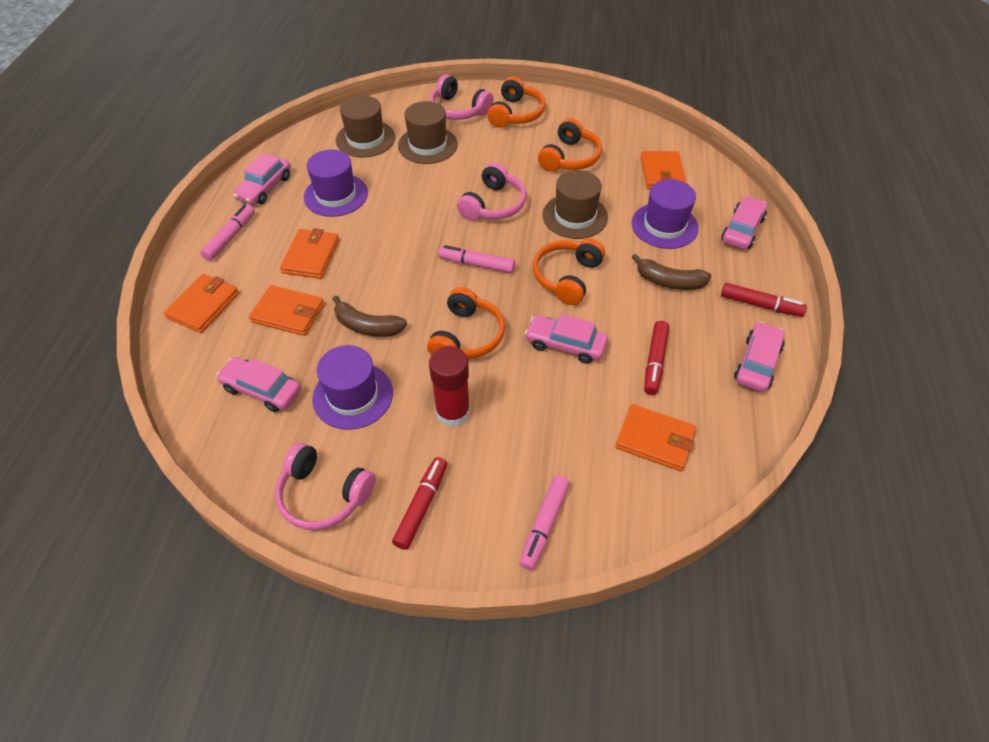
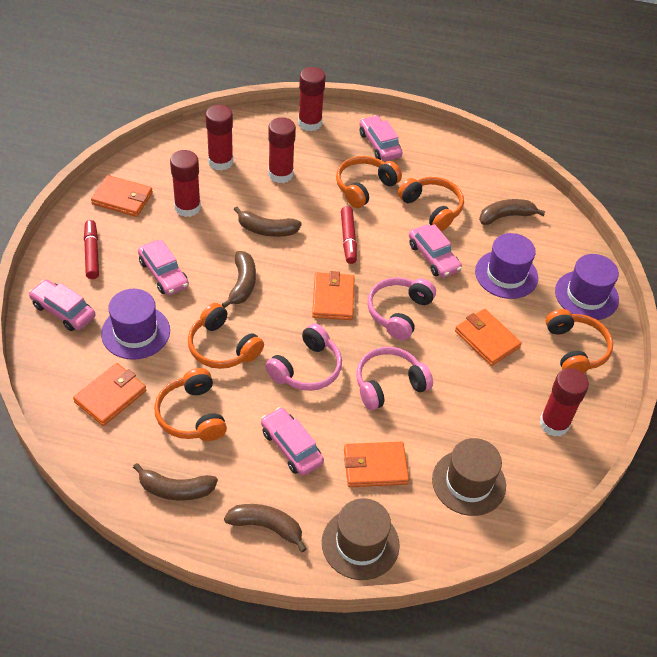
brown banana: [333,295,407,337] [632,254,711,290] = 2 -> [133,463,218,501] [222,251,256,308] [224,504,307,552] [234,207,302,237] [479,199,545,225] = 5
brown hat: [336,95,395,158] [398,101,458,164] [542,170,608,239] = 3 -> [322,498,400,580] [432,438,506,516] = 2
orange headphones: [427,287,505,358] [487,77,546,128] [533,239,605,305] [538,118,602,172] = 4 -> [154,368,227,441] [188,303,264,369] [336,156,402,208] [398,177,464,231] [545,309,613,373] = 5
pink marker: [200,204,255,261] [438,245,515,273] [519,475,570,570] = 3 -> none = 0
red glue stick: [429,346,470,427] = 1 -> [170,150,201,217] [205,105,233,171] [268,117,296,183] [298,67,325,131] [539,368,589,437] = 5
red marker: [392,457,447,550] [644,321,669,395] [721,283,807,317] = 3 -> [84,220,99,279] [341,206,357,264] = 2

